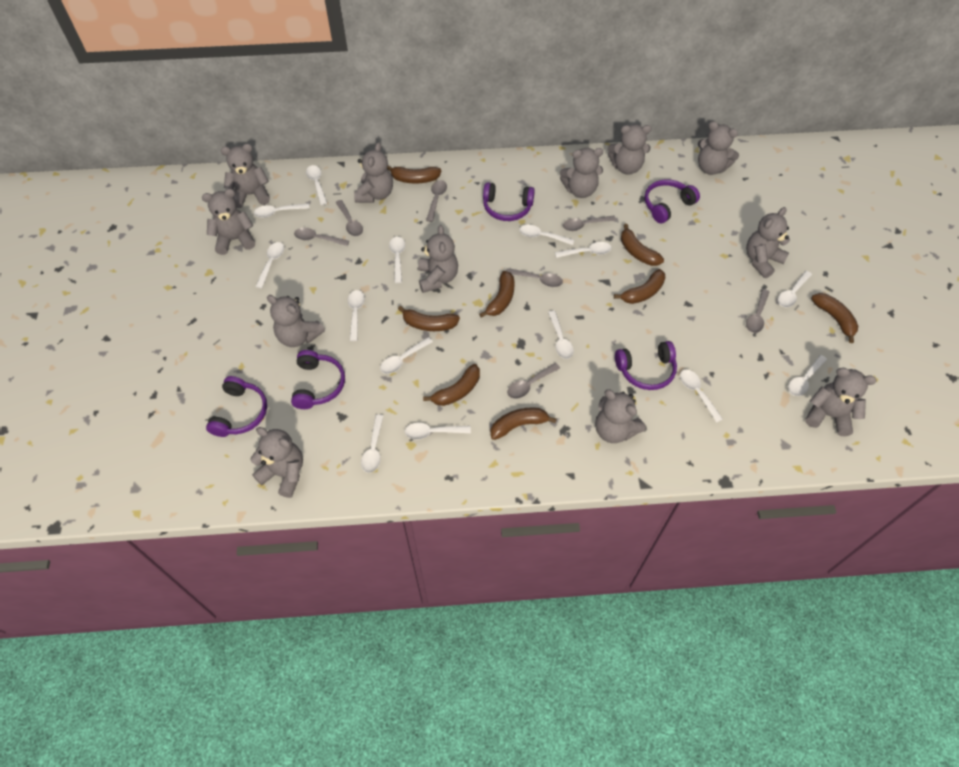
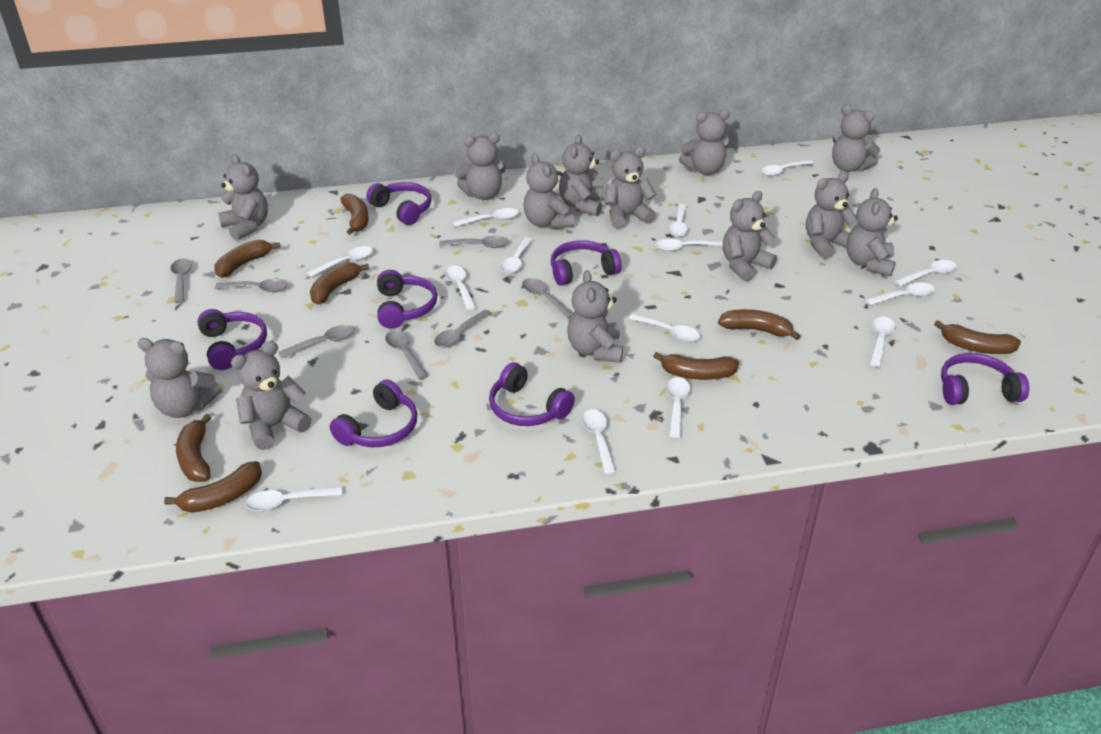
grey teddy bear: [202,189,255,255] [221,144,270,208] [250,427,303,498] [267,295,325,347] [354,142,393,203] [418,225,458,293] [560,148,603,198] [595,389,646,443] [608,124,651,175] [698,121,739,175] [746,207,790,278] [805,368,876,436] = 12 -> [138,338,221,418] [218,154,268,241] [231,341,311,450] [455,133,506,200] [524,153,574,229] [559,135,605,216] [567,270,623,363] [605,147,657,228] [679,109,730,175] [723,191,777,281] [806,172,857,259] [832,105,880,172] [846,188,898,276] = 13
purple headphones: [206,376,267,437] [291,350,345,409] [483,182,535,221] [615,341,677,390] [645,179,700,223] = 5 -> [197,309,267,370] [330,380,417,447] [366,182,431,225] [377,270,437,329] [489,362,575,426] [551,240,622,286] [941,353,1029,405] = 7

